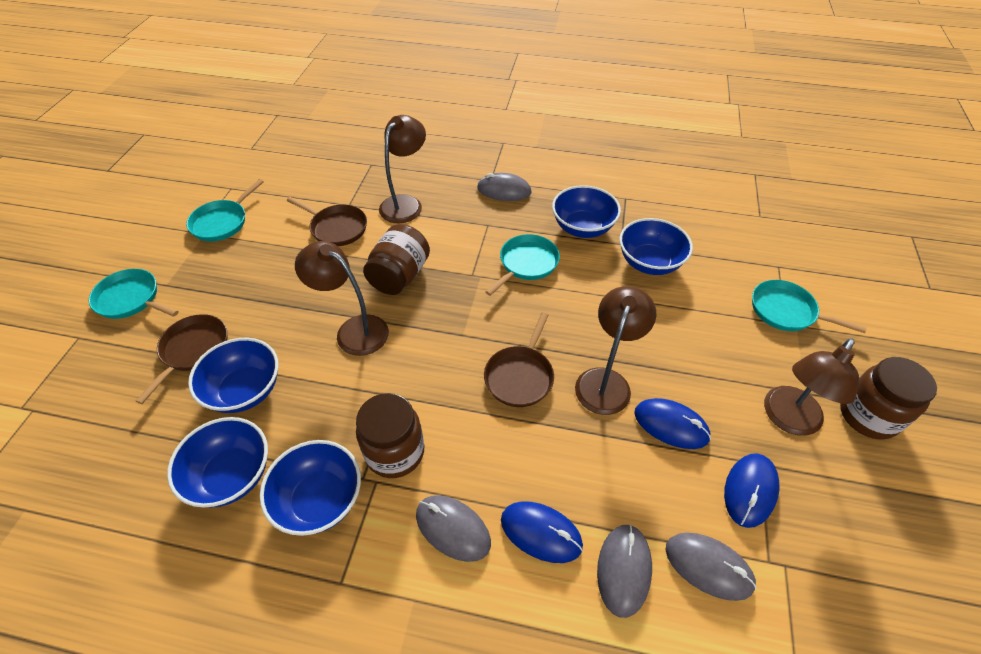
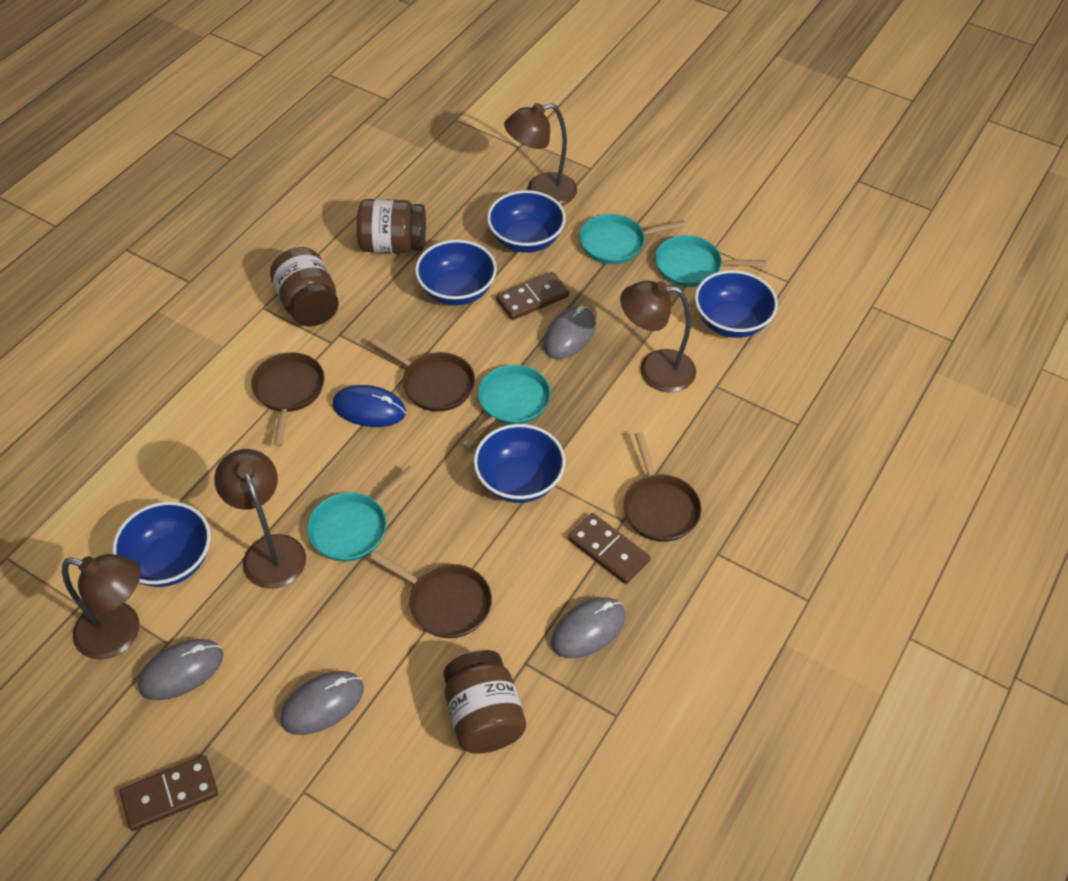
blue mouse: [501,501,583,563] [634,398,711,449] [724,453,779,528] = 3 -> [332,385,406,427] = 1
brown domino: none = 0 -> [119,755,218,831] [496,272,569,320] [568,513,651,584] = 3
brown pan: [136,314,227,404] [287,197,367,246] [484,313,554,407] = 3 -> [251,352,324,446] [370,552,492,638] [371,338,475,412] [624,432,701,542] = 4

